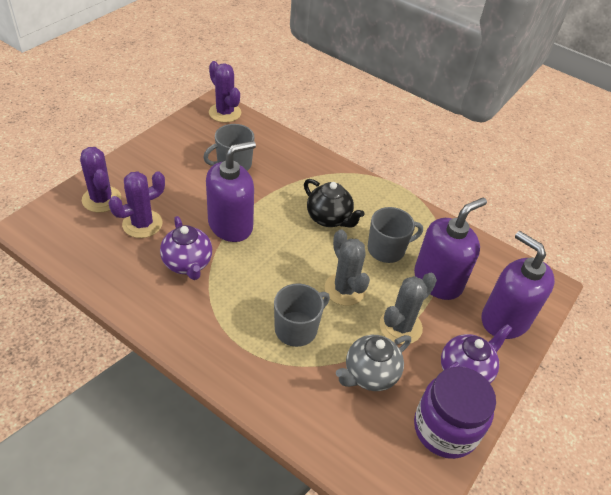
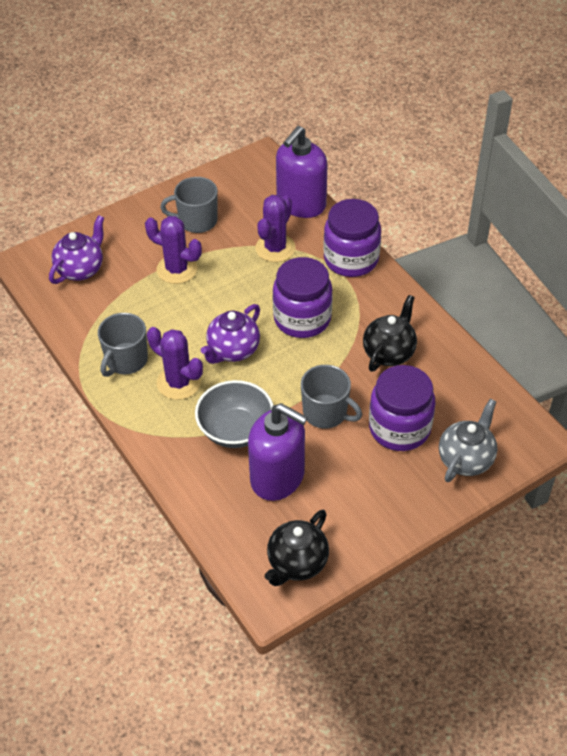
black teapot: [304,179,365,228] = 1 -> [265,510,329,586] [363,295,417,372] = 2
grey bowl: none = 0 -> [195,380,274,448] = 1
grey cactus: [325,229,370,306] [380,273,437,345] = 2 -> none = 0
purple jar: [414,367,496,459] = 1 -> [273,257,333,338] [323,199,381,277] [369,365,435,451] = 3
purple soap dispenser: [206,141,256,242] [414,198,487,300] [481,231,555,339] = 3 -> [248,403,308,501] [276,126,327,218] = 2

